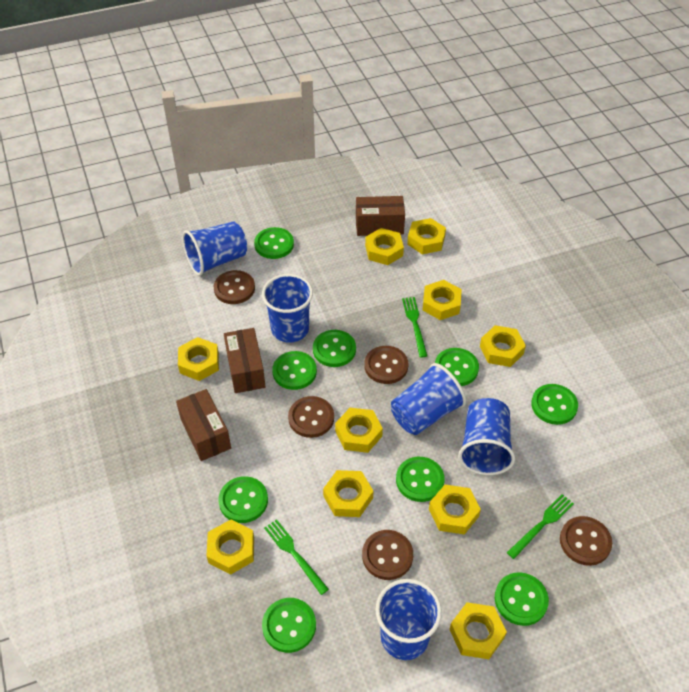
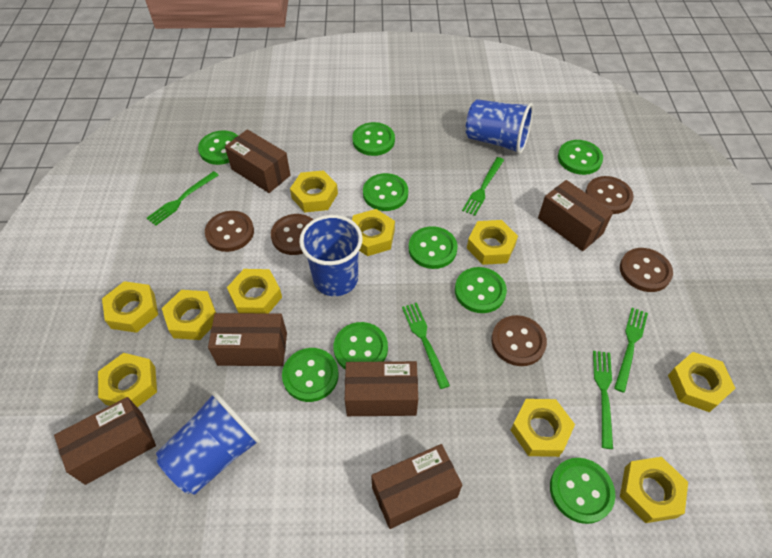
blue cup: [182,222,247,276] [262,274,313,343] [375,579,442,660] [391,363,466,435] [458,398,515,475] = 5 -> [156,391,261,495] [299,215,363,296] [466,99,533,154] = 3
brown box: [176,389,231,461] [224,328,266,393] [356,196,405,236] = 3 -> [54,397,156,485] [208,313,287,366] [225,129,290,193] [345,361,418,416] [371,444,462,529] [538,180,613,251] = 6
green fork: [264,519,329,595] [402,297,427,358] [507,494,574,559] = 3 -> [147,171,219,226] [402,303,450,389] [462,157,504,216] [593,351,613,449] [614,308,648,393] = 5

